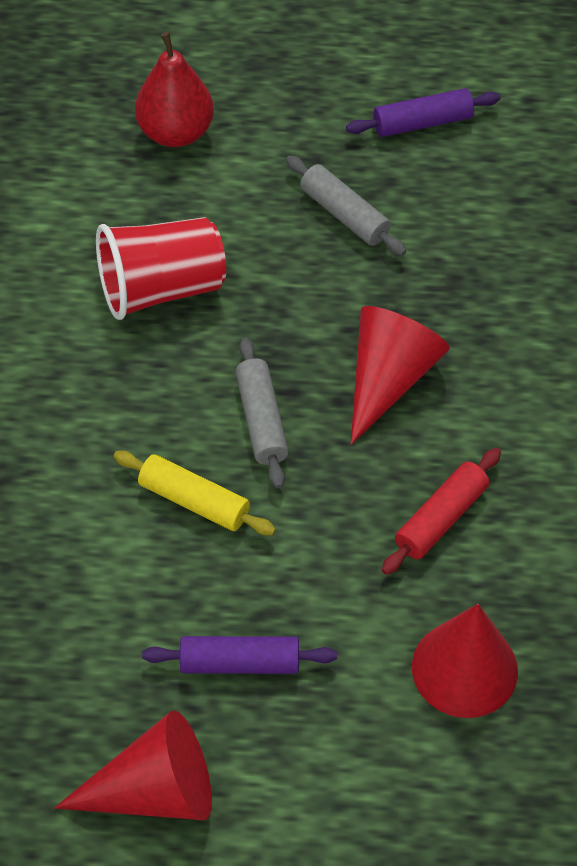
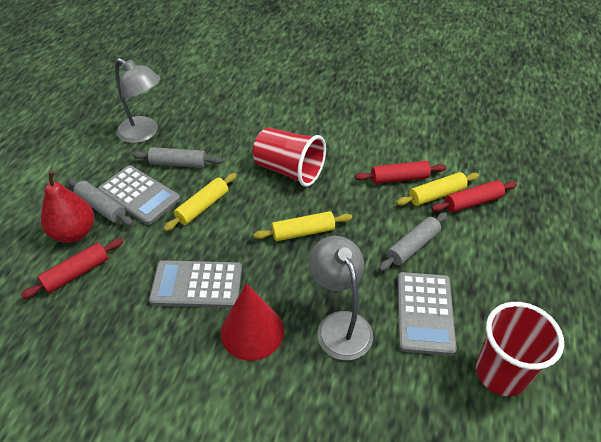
grey calculator: none = 0 -> [98,165,180,225] [149,260,242,308] [398,272,457,356] = 3
grey lamp: none = 0 -> [115,58,160,143] [309,236,373,360] = 2
grey rolling pin: [235,338,289,489] [286,156,406,256] = 2 -> [68,178,133,226] [132,147,222,168] [379,212,448,271] = 3
purple rolling pin: [142,636,337,674] [346,88,500,137] = 2 -> none = 0
red cone: [54,710,212,820] [351,306,450,445] [412,604,518,718] = 3 -> [221,283,284,361] = 1
red cup: [96,217,226,320] = 1 -> [253,127,326,187] [476,302,564,396] = 2
red rolling pin: [382,448,501,575] = 1 -> [21,238,123,299] [355,161,446,184] [432,180,517,212] = 3
yellow rolling pin: [114,451,276,535] = 1 -> [164,173,237,231] [253,211,352,241] [396,172,479,206] = 3

